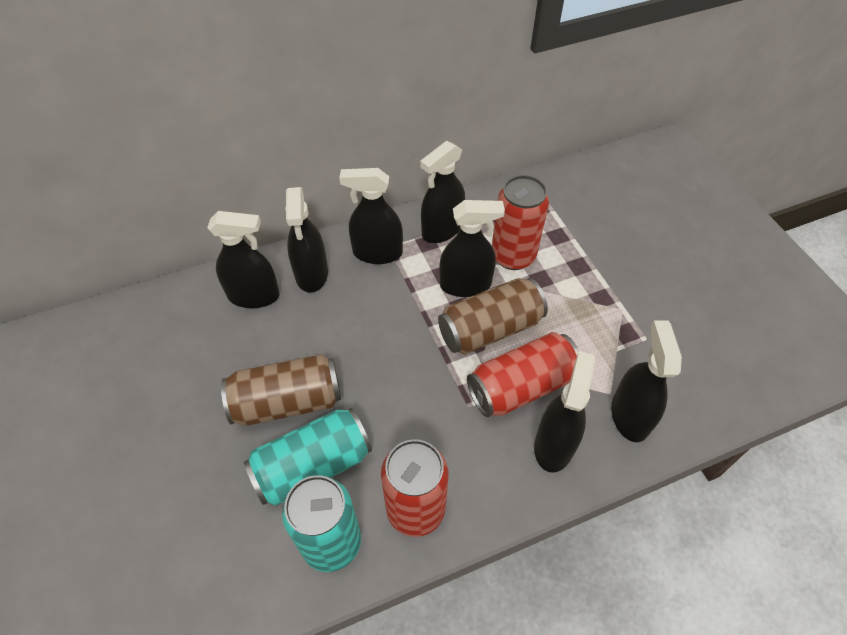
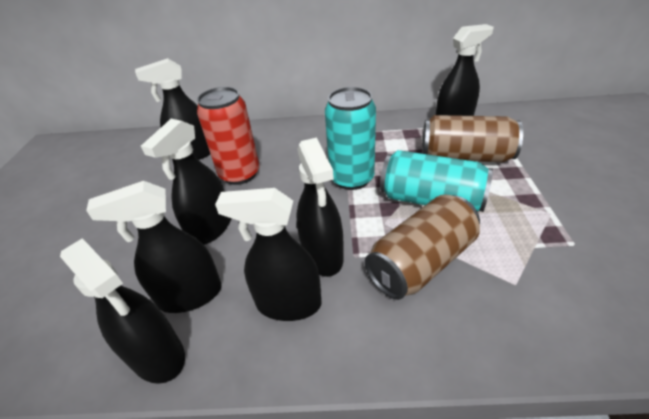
red can: [381,439,449,537] [467,332,579,417] [492,175,549,270] = 3 -> [197,87,260,185] = 1

